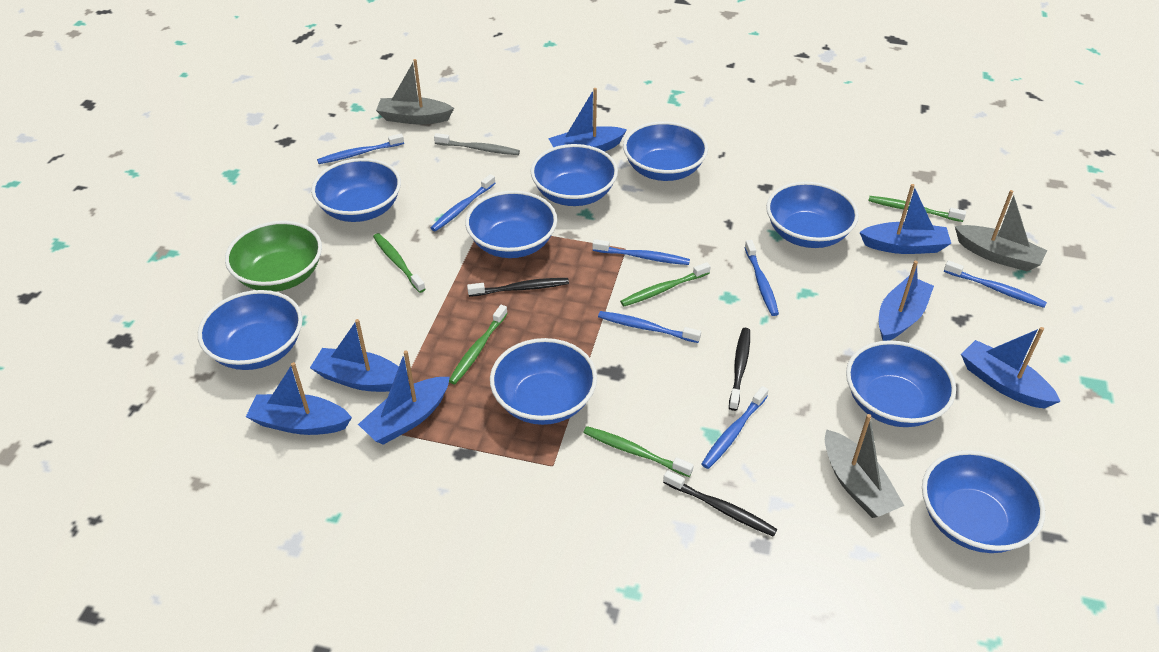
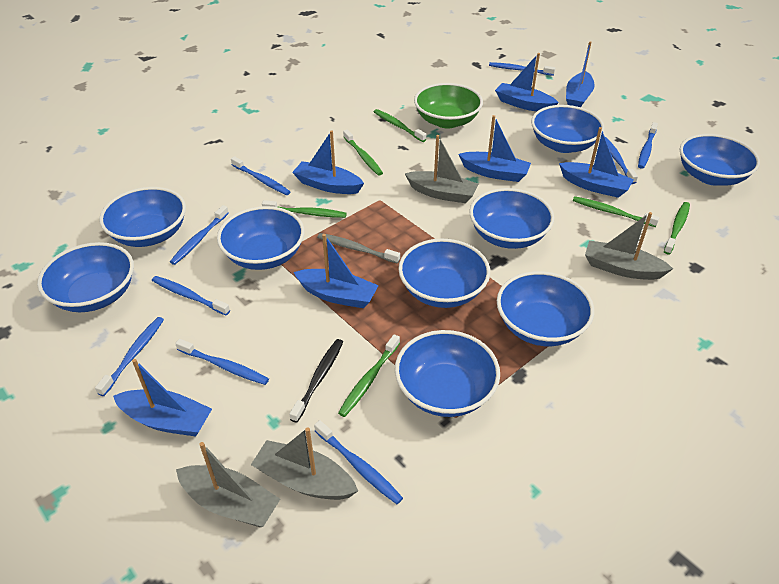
black toothbrush: [467,278,569,297] [663,470,777,537] [729,328,750,411] = 3 -> [289,339,343,423] = 1
blue toothbrush: [317,133,404,164] [431,174,495,232] [592,239,690,265] [598,311,701,343] [701,386,769,469] [744,240,779,316] [944,260,1047,308] = 7 -> [95,317,164,396] [152,276,230,315] [170,205,229,265] [175,339,269,385] [231,156,290,195] [314,420,403,504] [489,62,555,76] [605,137,638,184] [638,122,658,169] = 9
green toothbrush: [373,233,425,293] [449,305,508,384] [583,426,694,477] [620,262,711,306] [868,196,966,222] = 5 -> [262,200,347,218] [338,334,400,417] [343,130,383,176] [374,109,426,142] [573,196,659,227] [664,202,690,255] = 6
grey boat: [376,59,454,124] [825,414,904,518] [955,190,1047,271] = 3 -> [176,442,280,527] [251,427,358,500] [405,135,479,203] [585,212,673,280] = 4

